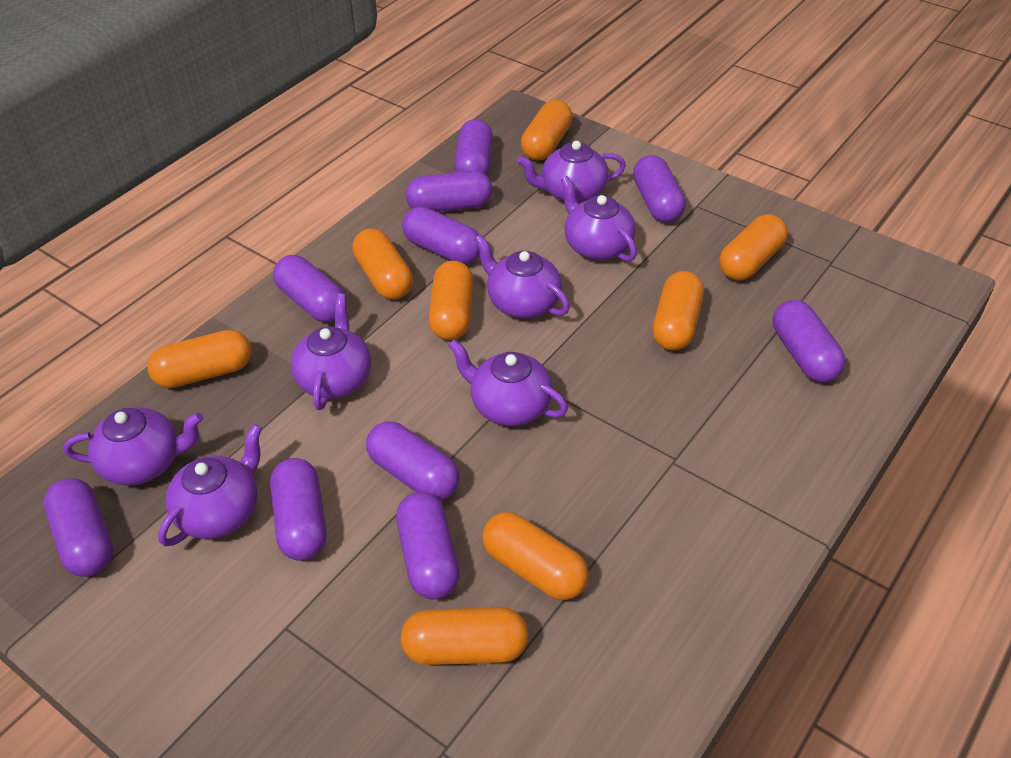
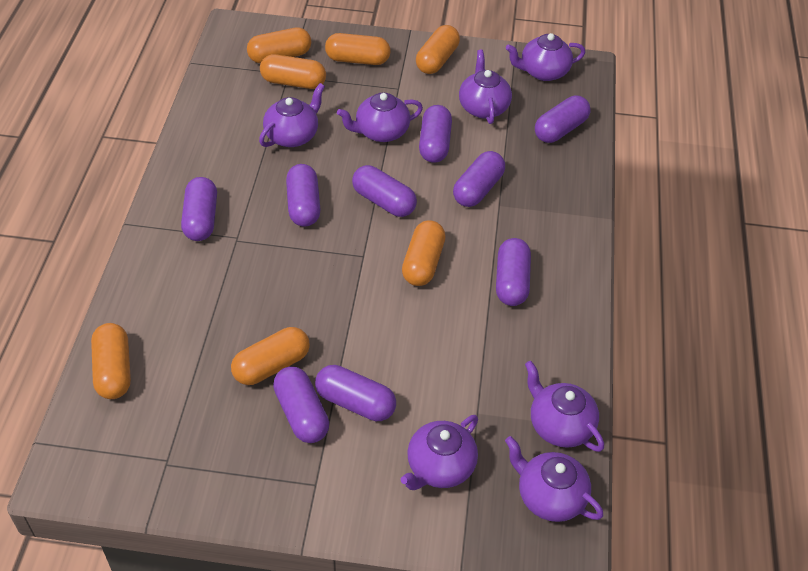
orange capsule: [147,330,251,388] [352,228,413,300] [401,607,529,665] [429,261,473,340] [482,512,589,600] [521,100,572,160] [652,271,704,350] [719,214,787,280] = 8 -> [91,323,131,399] [231,327,310,385] [247,27,311,64] [260,54,326,89] [325,33,390,65] [402,220,446,286] [416,25,460,74] = 7
purple capsule: [43,478,113,577] [270,458,327,561] [273,255,347,322] [366,421,460,501] [396,492,460,600] [402,207,480,264] [406,170,492,212] [454,119,493,176] [633,155,686,223] [773,300,845,382] = 10 -> [181,177,217,241] [273,366,329,443] [286,164,321,227] [315,365,396,421] [352,165,417,217] [419,105,452,163] [453,151,505,207] [496,238,531,306] [535,95,591,143] = 9

